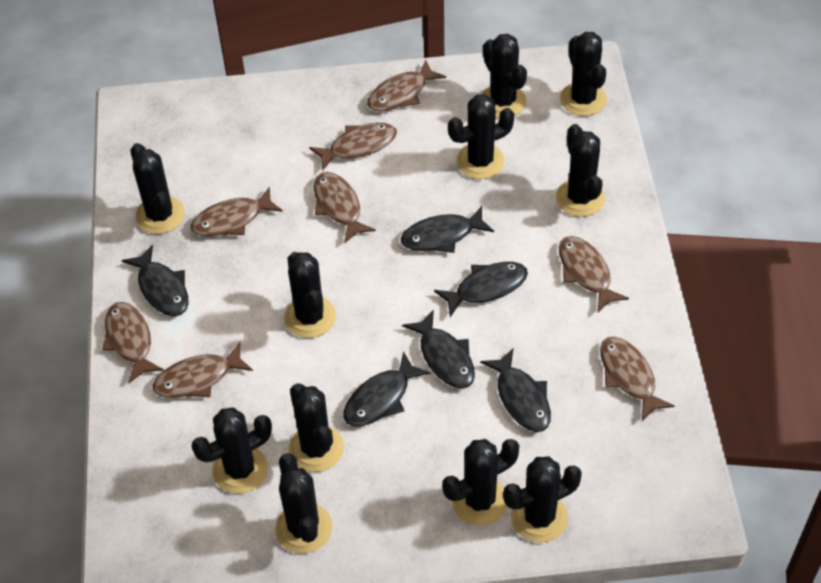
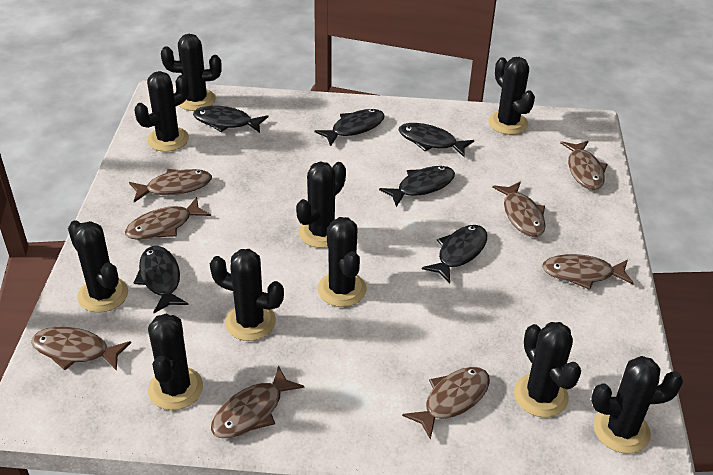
black cactus: [130,143,185,234] [191,407,272,494] [275,453,332,554] [284,252,336,338] [289,383,344,472] [442,439,519,526] [448,94,514,179] [481,34,527,118] [503,456,582,543] [556,124,605,217] [560,32,607,116] = 11 -> [68,220,128,313] [134,71,189,152] [148,314,203,410] [161,34,222,111] [210,249,284,341] [296,161,346,248] [318,217,367,307] [488,57,535,135] [514,322,581,417] [591,356,683,454] = 10

